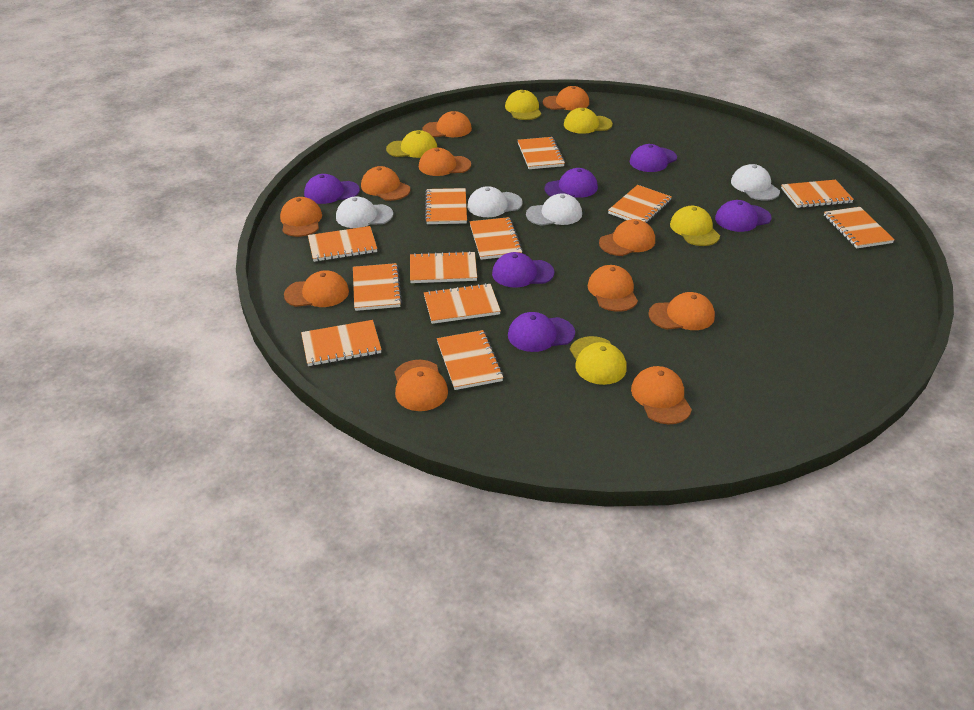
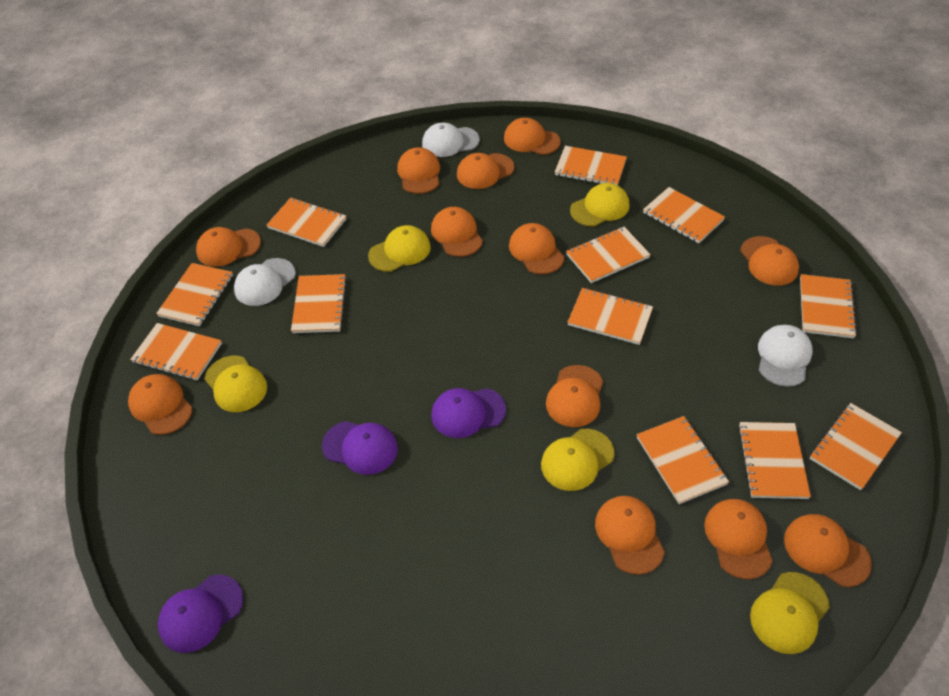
orange cap: [280,197,322,237] [284,271,349,307] [361,166,411,201] [394,360,448,411] [419,148,471,176] [423,111,472,137] [543,86,589,111] [587,265,638,312] [599,219,655,256] [631,366,692,424] [648,292,715,330] = 11 -> [128,374,192,435] [196,227,261,267] [397,147,440,194] [431,207,483,257] [457,153,514,189] [504,118,561,155] [509,223,564,274] [546,365,603,427] [595,496,665,575] [704,499,773,579] [740,236,799,286] [784,514,872,587] = 12
purple cap: [304,174,360,204] [492,252,554,288] [508,312,575,352] [545,168,598,198] [630,144,677,172] [715,200,772,232] = 6 -> [158,574,243,653] [322,421,398,475] [431,388,506,438] = 3
white cap: [336,196,393,228] [467,186,523,217] [526,193,582,226] [731,164,780,201] = 4 -> [234,258,296,306] [422,123,480,157] [758,325,813,387] = 3

